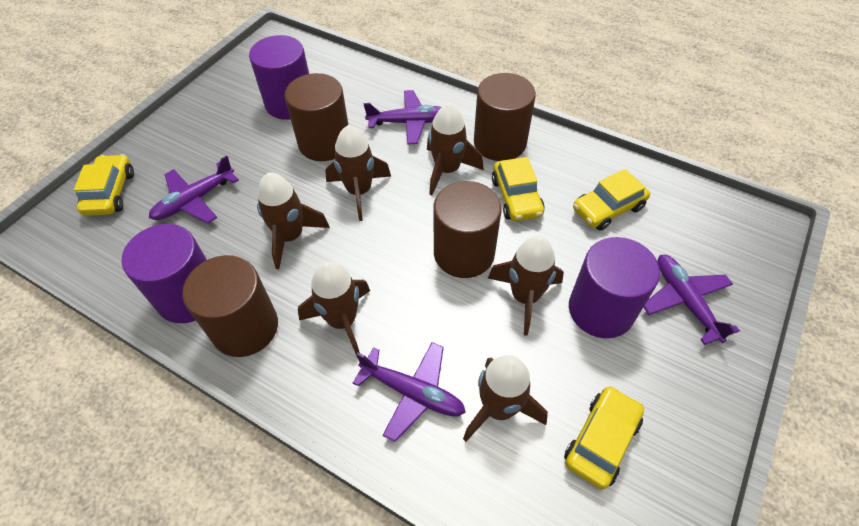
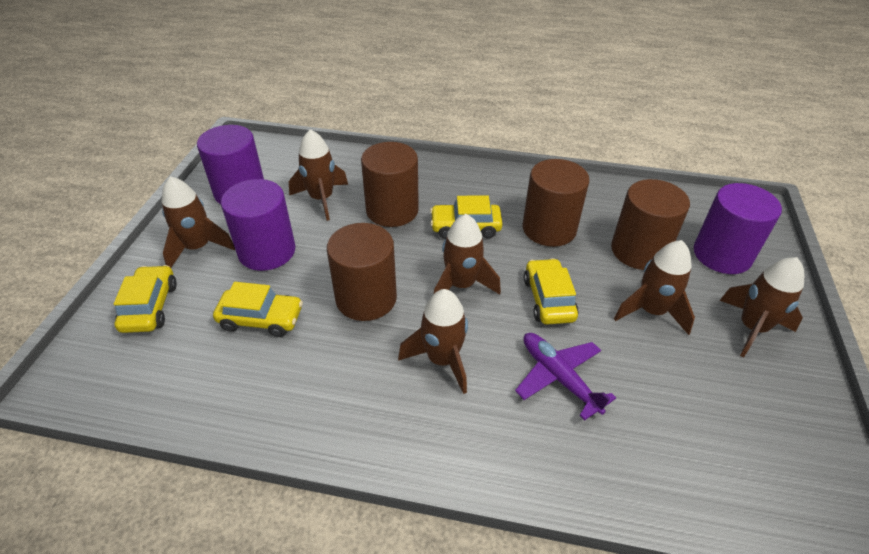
purple plane: [149,155,239,223] [353,342,466,442] [364,90,441,145] [643,255,740,345] = 4 -> [515,333,616,421] = 1

